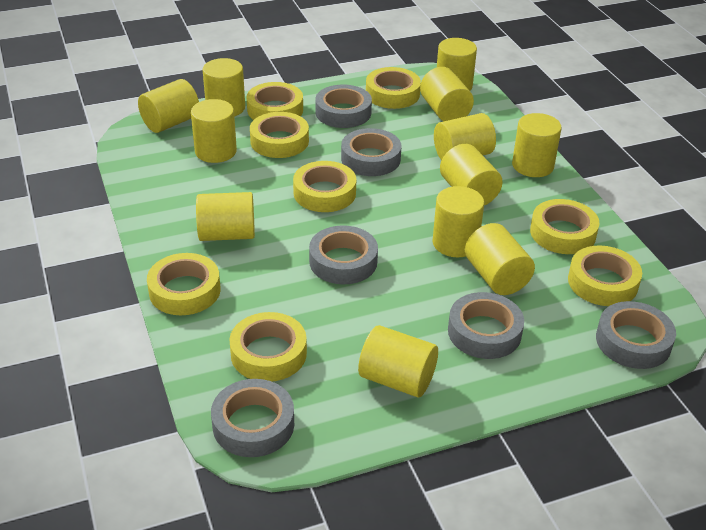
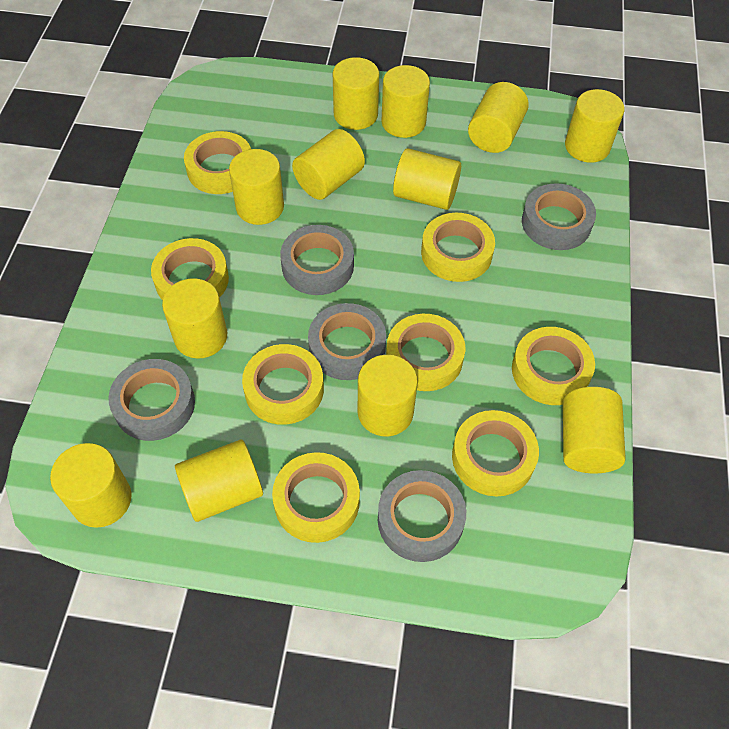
grey tape: [211,379,294,457] [309,225,378,284] [315,85,372,128] [341,128,401,176] [448,292,524,359] [596,301,676,369] = 6 -> [109,359,195,441] [280,225,354,295] [308,303,386,380] [378,470,466,562] [522,183,596,250] = 5

